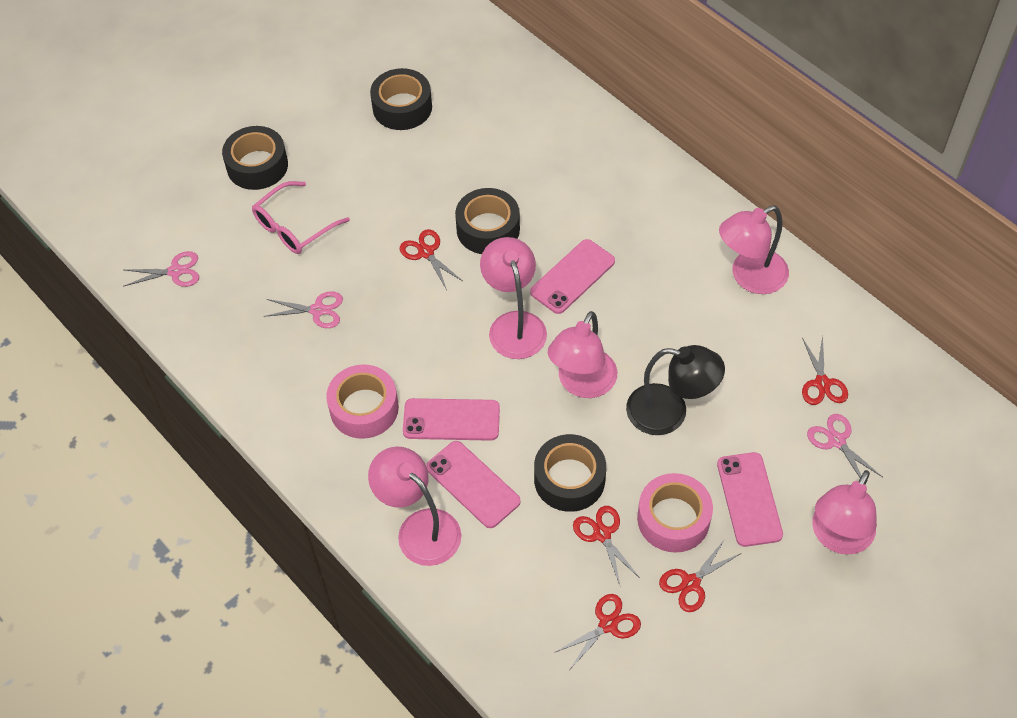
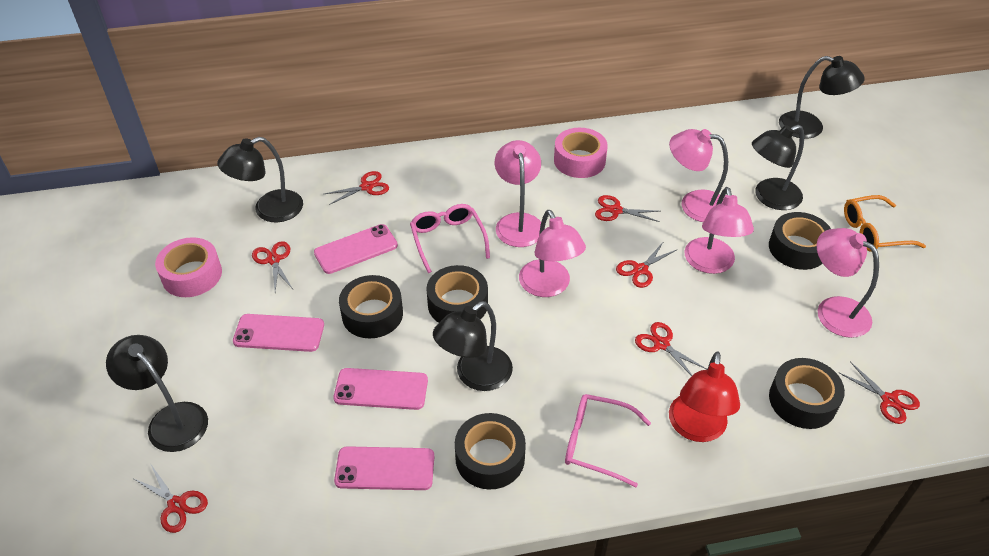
black lamp: [626,345,725,435] = 1 -> [106,335,208,452] [217,137,303,222] [433,301,513,391] [752,125,804,210] [779,56,865,139] = 5
black tape: [222,126,288,190] [370,68,432,130] [455,188,520,254] [534,434,606,512] = 4 -> [339,275,403,338] [426,265,488,323] [455,413,526,490] [769,212,831,270] [769,358,845,429] = 5
orange glasses: none = 0 -> [844,195,926,252] = 1
pink glasses: [252,181,350,254] = 1 -> [410,204,490,273] [565,394,651,487] = 2
pink scissors: [123,251,199,287] [264,292,343,328] [807,414,882,478] = 3 -> none = 0
red lamp: none = 0 -> [669,352,740,442] = 1
red scissors: [400,229,463,290] [554,594,641,669] [573,506,640,585] [659,539,741,612] [802,336,848,405] = 5 -> [134,463,208,533] [252,241,293,292] [324,171,389,205] [595,195,660,222] [616,241,678,288] [635,322,707,376] [839,362,920,424] = 7

